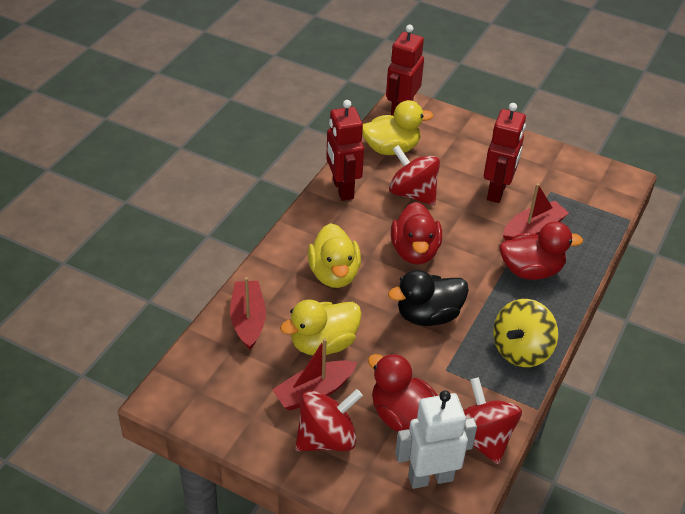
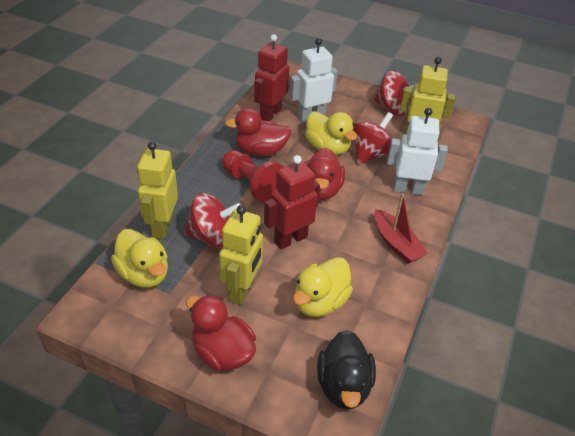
red boat: [230,277,266,350] [272,338,357,411] [503,183,569,241] = 3 -> [374,193,428,264] = 1
red pawn: none = 0 -> [222,150,283,203] = 1
red robot: [326,100,364,201] [386,25,424,116] [484,103,526,203] = 3 -> [254,34,289,121] [264,155,320,249] = 2
white robot: [395,390,477,489] = 1 -> [290,38,338,123] [387,108,448,195] = 2
yellow robot: none = 0 -> [137,141,178,239] [219,205,263,305] [400,57,455,135] = 3
yellow spinning top: [493,299,558,367] = 1 -> none = 0

